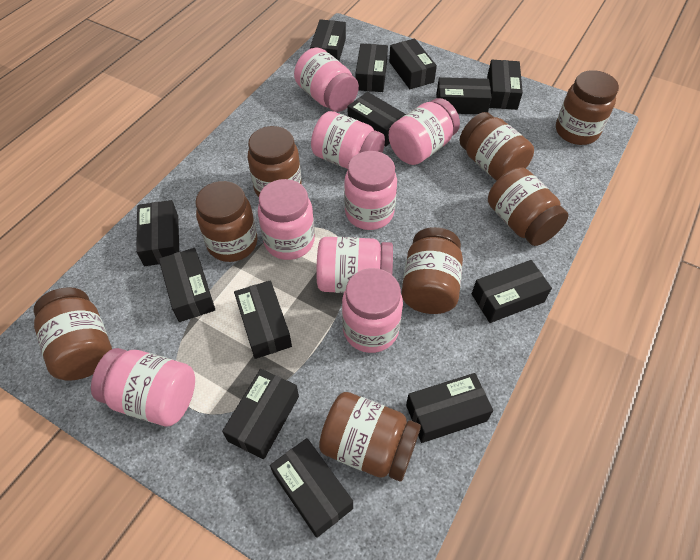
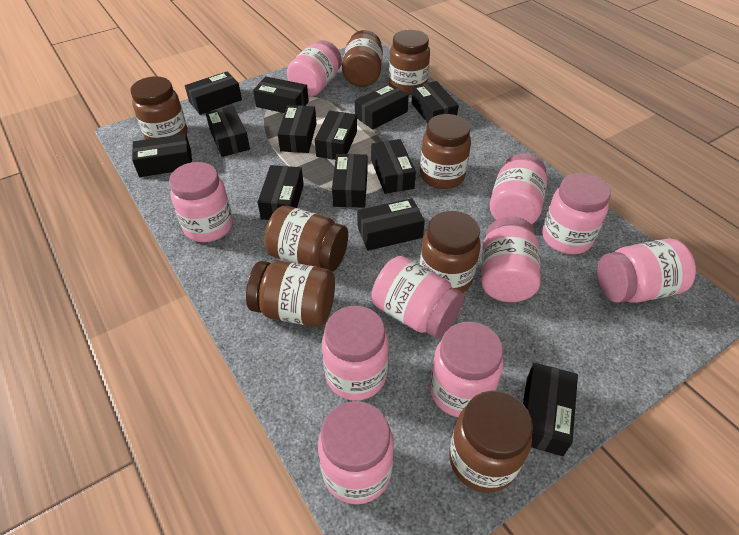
pink jar: [91,348,195,426] [258,179,315,260] [294,48,359,112] [311,111,385,169] [316,237,393,293] [342,268,403,353] [344,151,397,230] [389,98,460,165] = 8 -> [169,162,233,242] [287,40,342,97] [318,401,394,504] [322,306,389,401] [372,256,464,339] [430,322,503,417] [481,217,541,302] [490,153,547,224] [542,173,611,255] [597,238,696,303] = 10

